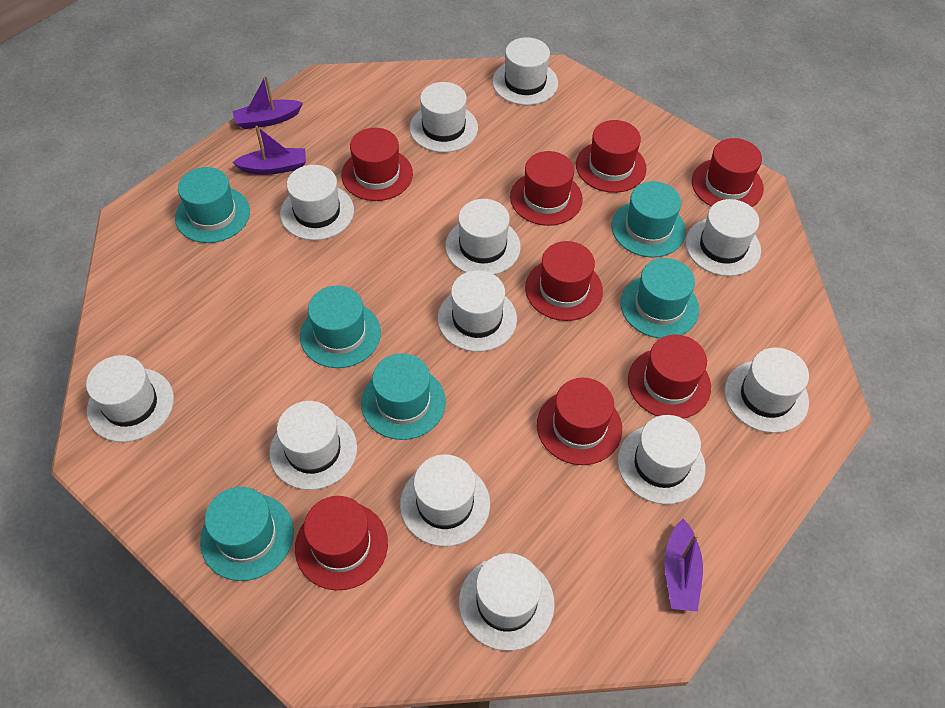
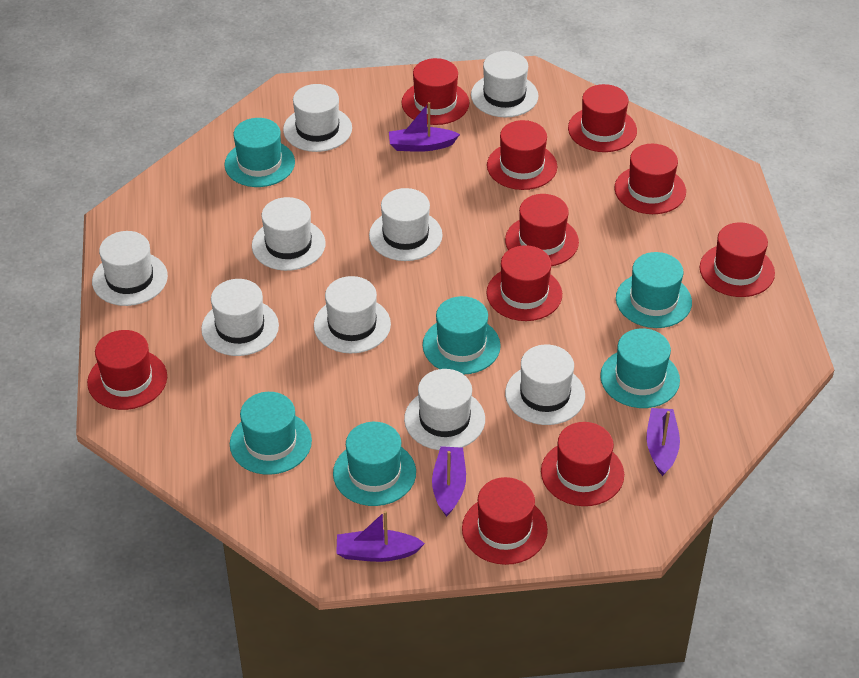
purple boat: [232,75,303,129] [232,126,306,175] [665,519,703,612] = 3 -> [336,511,425,562] [389,102,460,152] [432,446,466,517] [646,408,680,476] = 4
red hat: [295,496,388,590] [341,128,413,201] [510,151,583,226] [525,241,603,321] [537,378,622,465] [576,120,647,193] [628,335,711,419] [692,138,764,207] = 8 -> [87,330,167,410] [402,58,469,125] [462,477,548,565] [486,245,562,321] [487,120,557,190] [505,194,579,266] [541,422,624,506] [568,84,637,152] [614,144,686,214] [700,223,775,297] = 10
white hat: [86,355,174,442] [269,401,357,490] [280,165,354,240] [400,454,490,546] [409,82,478,153] [438,270,517,352] [445,199,521,275] [459,553,555,651] [492,37,558,105] [618,415,706,504] [685,199,761,276] [724,347,809,433] = 12 -> [92,231,168,306] [201,279,279,356] [252,197,325,271] [283,84,352,152] [314,276,391,353] [369,188,442,261] [404,369,485,450] [471,51,538,117] [505,344,585,425] = 9

